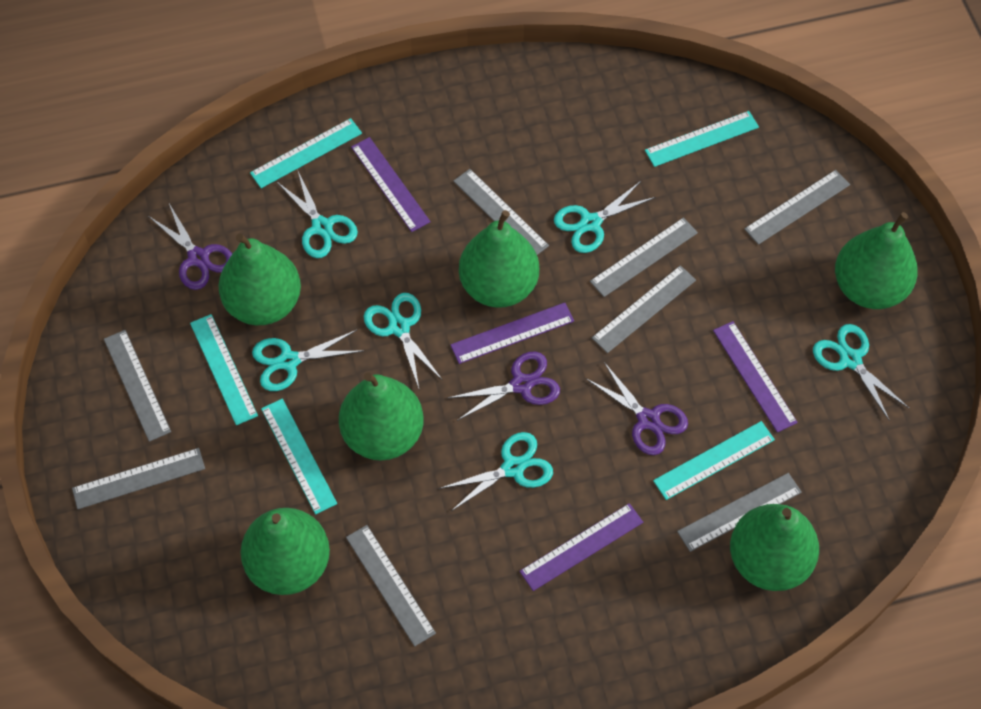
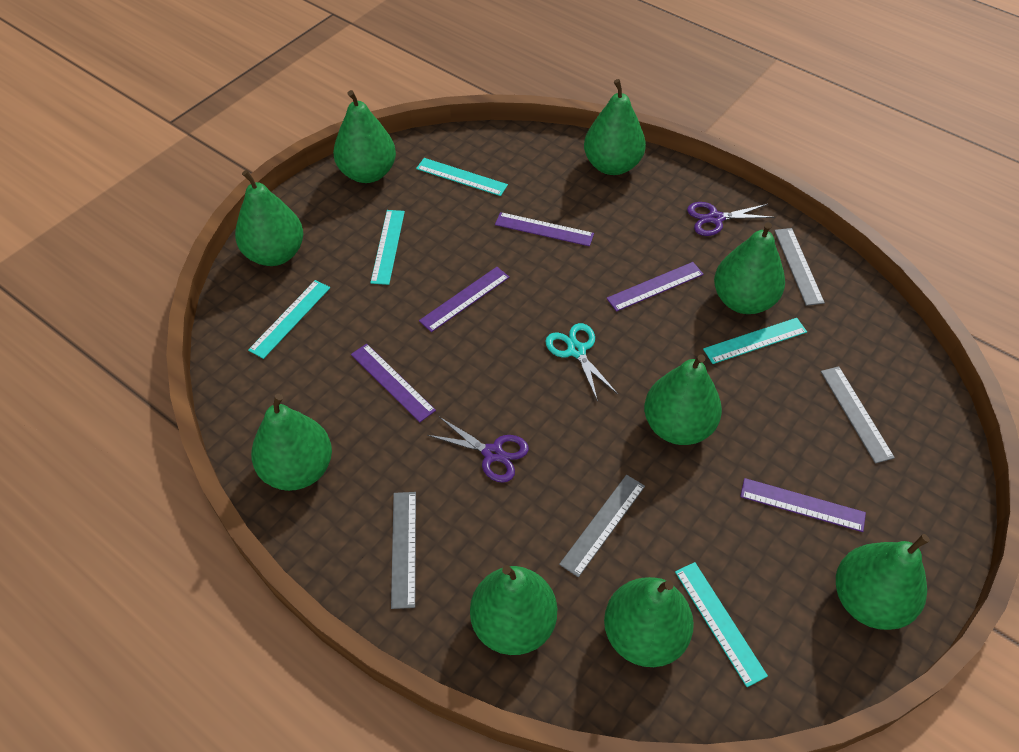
green pear: [219,233,301,325] [241,508,330,595] [339,372,424,461] [459,210,539,308] [730,504,819,591] [835,212,918,309] = 6 -> [235,170,303,266] [251,394,332,491] [333,90,396,183] [470,565,557,655] [584,79,646,175] [604,577,694,667] [644,354,722,445] [714,222,785,314] [836,534,930,630] = 9
grey ruler: [72,448,205,509] [104,330,171,442] [346,525,436,646] [454,169,549,255] [590,218,698,297] [592,265,696,353] [677,473,802,552] [744,170,850,245] = 8 -> [391,492,416,609] [559,475,645,577] [774,228,825,306] [821,366,895,464] = 4
purple ruler: [351,137,431,232] [450,303,574,364] [520,503,643,591] [713,321,798,432] = 4 -> [351,344,436,422] [419,267,510,332] [495,212,594,246] [606,262,704,312] [740,478,866,532] = 5
purple scissors: [148,204,232,290] [448,351,560,421] [587,362,688,455] = 3 -> [428,417,529,483] [687,202,774,236] = 2
turquoise scissors: [252,330,362,391] [276,172,358,258] [364,293,442,388] [439,432,553,511] [554,181,656,253] [813,324,909,421] = 6 -> [545,323,618,401] = 1

